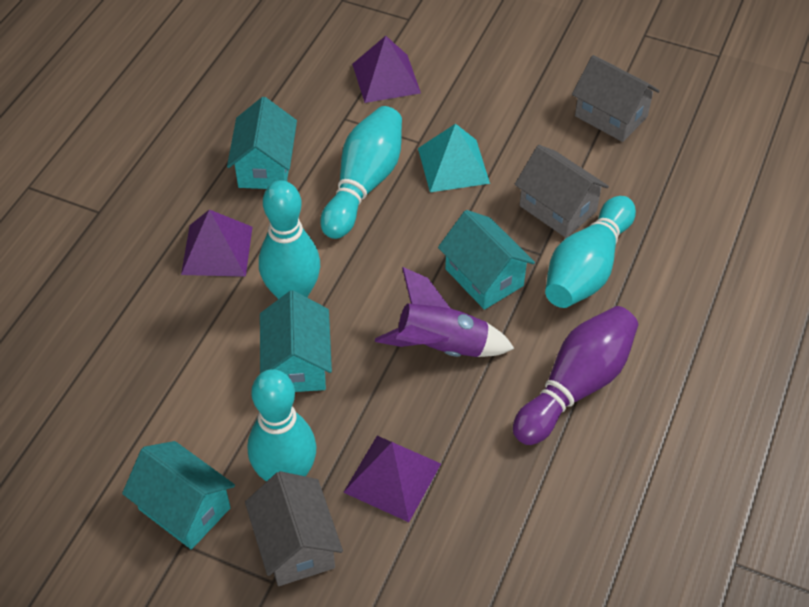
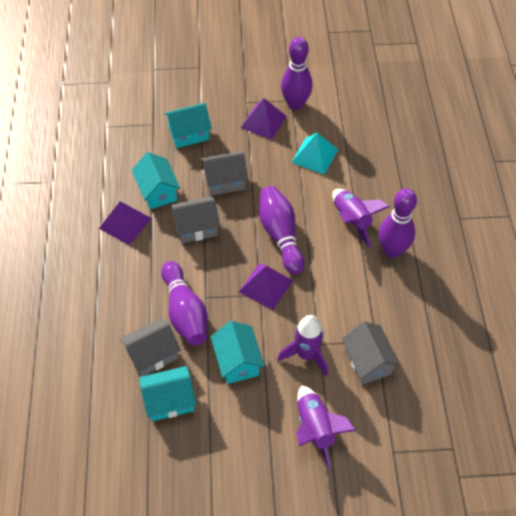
grey house: [245,471,343,586] [514,145,609,238] [572,55,660,142] = 3 -> [120,318,181,377] [170,196,220,244] [201,151,248,196] [342,321,401,385] = 4
purple bowling pin: [513,306,638,445] = 1 -> [161,261,208,346] [259,186,304,275] [281,37,313,110] [378,188,417,258] = 4
purple rocket: [375,267,515,357] = 1 -> [277,315,328,376] [296,385,356,469] [332,189,390,248] = 3
turquoise bowling pin: [248,369,316,482] [259,180,320,299] [320,106,402,239] [545,196,636,308] = 4 -> none = 0

